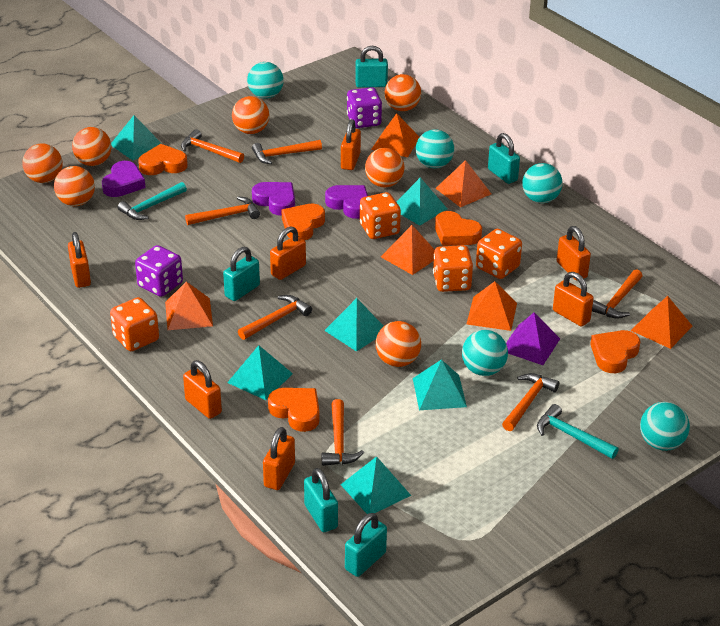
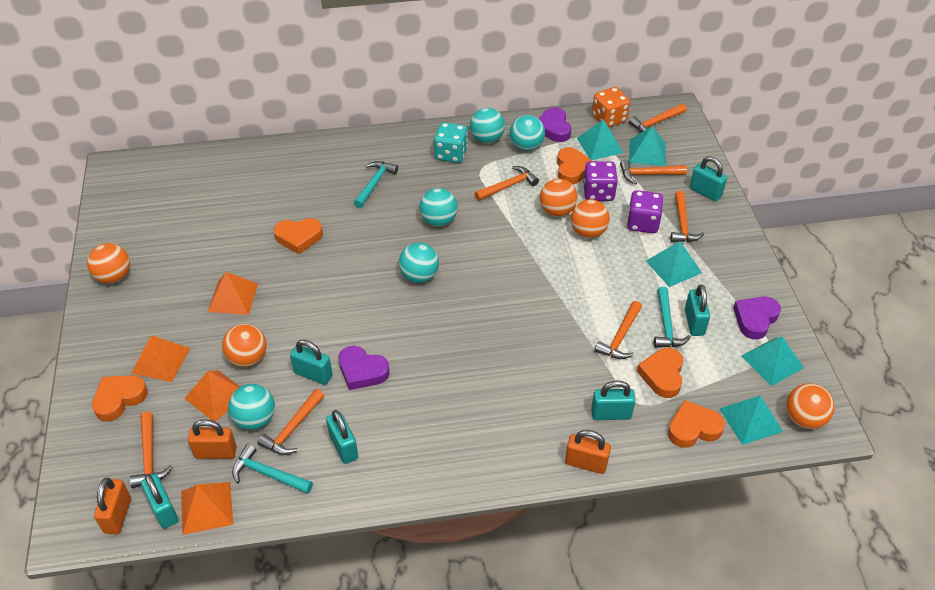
orange ball: [22,143,63,183] [54,166,95,206] [72,127,111,166] [232,96,269,134] [365,148,404,187] [376,321,421,367] [385,74,421,111] = 7 -> [87,243,130,284] [222,324,267,367] [540,179,578,217] [571,199,610,238] [786,383,835,429] = 5
orange dice: [110,297,159,351] [360,192,401,239] [433,245,473,292] [476,229,522,279] = 4 -> [592,87,630,127] = 1
orange padlock: [68,232,91,288] [183,360,222,419] [263,427,295,490] [270,226,306,280] [341,119,361,170] [553,272,594,327] [557,226,591,281] = 7 -> [94,478,131,535] [188,419,237,459] [565,430,611,474] = 3
orange pyramid: [165,282,213,330] [371,113,419,157] [381,225,435,275] [435,160,491,207] [467,281,517,331] [631,296,692,349] = 6 -> [131,335,191,382] [181,482,233,535] [184,370,240,421] [208,272,258,315] = 4
purple pyramid: [506,312,560,365] = 1 -> none = 0
turquoise dice: none = 0 -> [434,122,468,163] = 1
turquoise hammer: [118,182,187,220] [537,404,619,459] = 2 -> [232,444,313,494] [354,161,398,208] [654,287,691,348] = 3
turquoise padlock: [223,247,260,301] [304,468,338,532] [345,513,387,577] [355,46,388,88] [488,133,520,184] = 5 -> [141,474,178,529] [290,340,333,385] [326,410,358,464] [591,380,636,420] [685,284,710,336] [690,156,727,201] = 6
turquoise pyramid: [111,115,162,160] [227,345,293,400] [324,298,384,352] [340,456,411,514] [397,177,447,226] [413,359,467,410] = 6 -> [577,119,624,160] [629,126,666,166] [646,241,702,287] [719,395,783,445] [742,337,804,386] = 5

